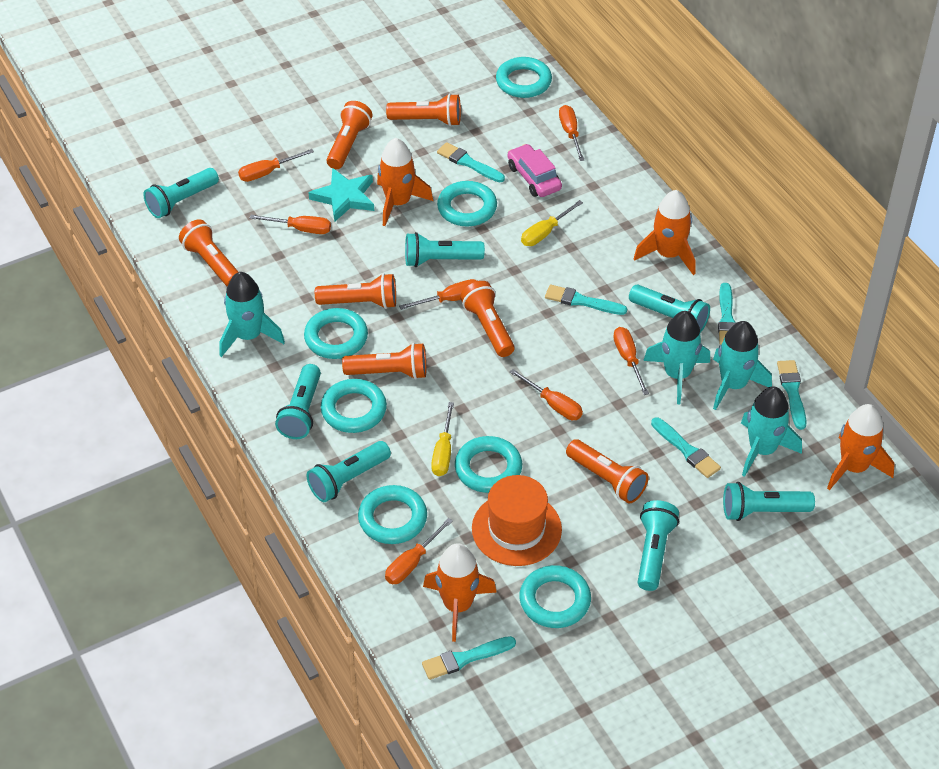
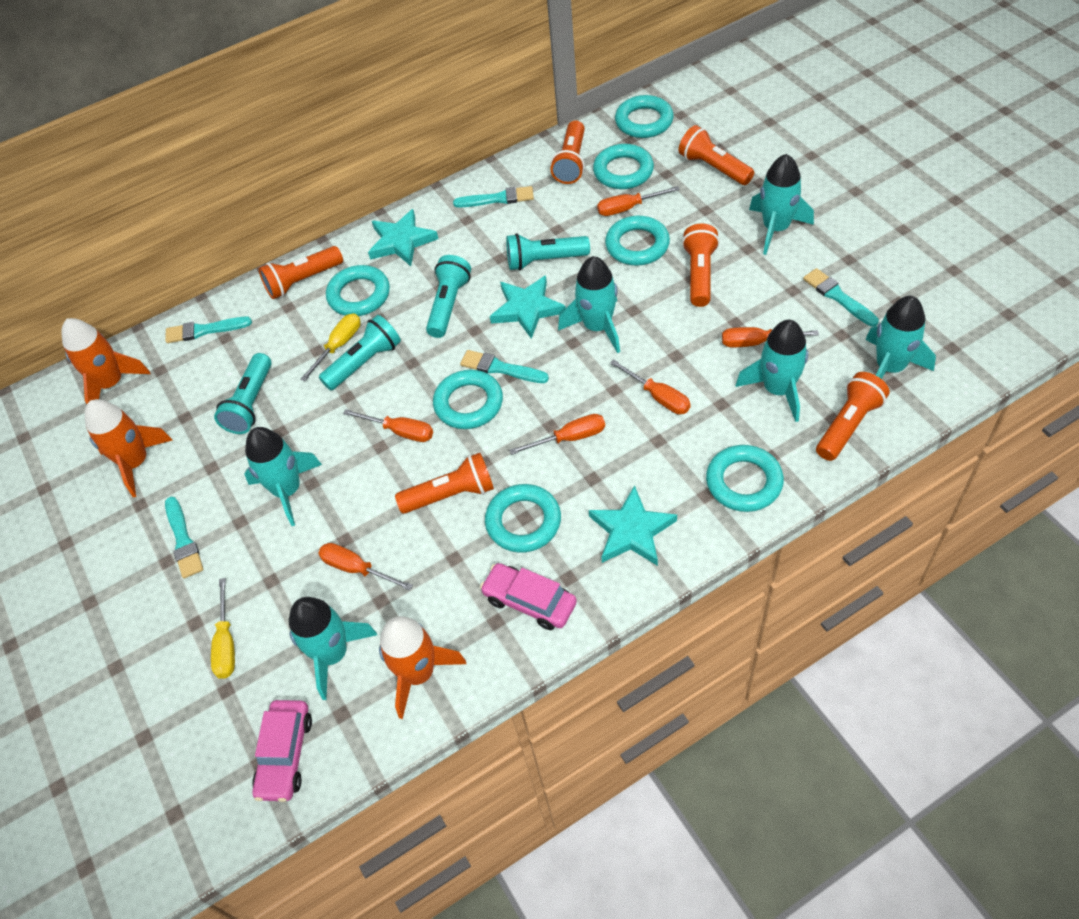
orange flashlight: [179,219,238,287] [315,273,396,309] [326,101,373,169] [342,343,426,379] [386,94,461,126] [460,281,515,357] [566,439,649,504] = 7 -> [259,246,343,299] [395,453,494,514] [550,120,585,184] [679,125,754,185] [682,223,720,307] [816,372,890,461] = 6
orange hat: [472,475,562,566] = 1 -> none = 0
orange rocket: [377,138,433,226] [423,543,497,642] [634,190,695,275] [827,404,895,490] = 4 -> [61,318,150,404] [85,399,173,497] [379,616,466,719] = 3
orange screwdriver: [238,149,314,182] [250,215,331,234] [385,518,453,584] [399,279,477,310] [510,369,583,420] [559,105,584,161] [613,327,649,395] = 7 -> [318,543,413,591] [343,409,433,442] [509,414,605,455] [597,186,680,216] [610,359,691,414] [722,327,819,347] = 6
pink car: [508,144,562,197] = 1 -> [252,700,312,802] [480,563,577,630] = 2
turquoise brush: [422,636,516,680] [437,142,505,182] [545,285,627,315] [651,417,721,478] [718,283,737,345] [777,360,807,430] = 6 -> [165,317,252,343] [165,497,203,578] [453,186,534,207] [460,350,549,383] [803,268,879,327] = 5
turquoise flashlight: [143,168,219,218] [275,364,321,439] [307,441,391,502] [405,232,485,267] [629,285,710,333] [638,500,679,591] [723,482,815,521] = 7 -> [214,353,272,434] [319,315,401,390] [426,255,471,338] [506,233,590,271] = 4
turquoise rocket: [219,272,285,357] [643,311,710,404] [713,321,772,410] [741,386,802,477] = 4 -> [244,427,322,526] [289,597,377,700] [558,256,620,353] [735,320,808,422] [749,154,814,255] [865,296,936,379] = 6
turquoise star: [308,168,374,222] = 1 -> [368,209,438,266] [490,275,566,339] [589,485,677,566] = 3

